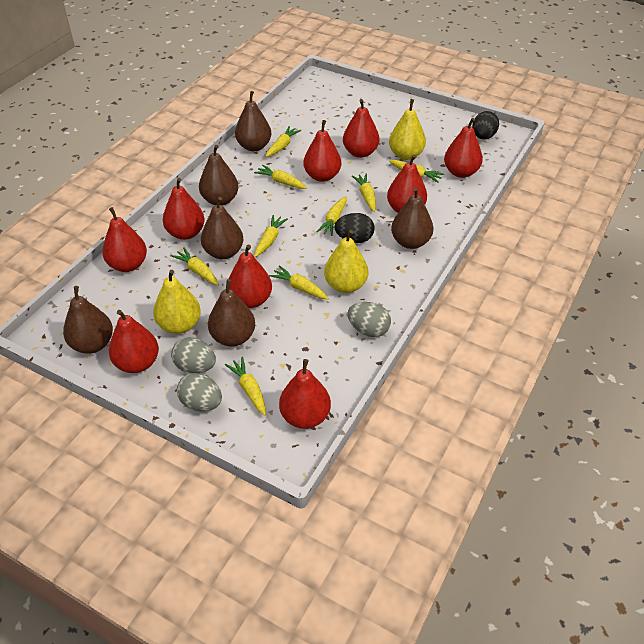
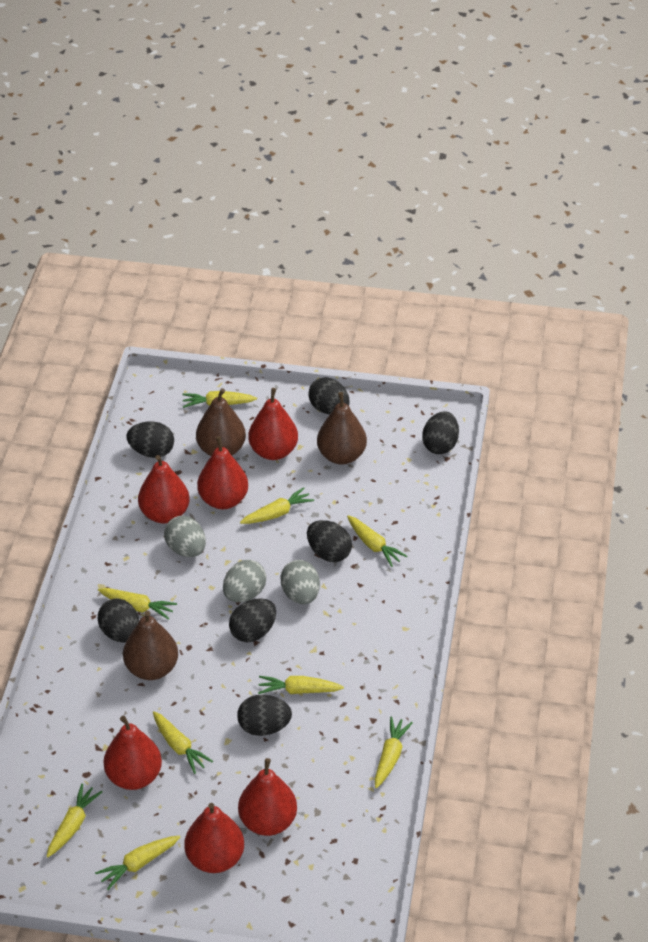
black egg: [334,213,374,243] [472,111,499,139] = 2 -> [98,598,139,643] [126,422,174,458] [229,598,276,642] [237,695,292,736] [307,520,352,562] [308,377,349,414] [422,411,459,454] = 7
brown pear: [63,286,113,354] [199,145,239,206] [201,197,243,259] [208,279,255,346] [235,91,271,151] [391,187,433,249] = 6 -> [123,611,178,680] [196,388,246,456] [317,392,367,464] = 3
red pear: [102,207,147,272] [109,310,159,373] [163,178,205,240] [229,245,272,308] [279,359,331,429] [303,120,341,182] [343,99,380,158] [387,155,427,213] [444,118,483,178] = 9 -> [104,716,162,790] [138,455,189,524] [184,803,244,873] [197,436,248,509] [238,758,297,836] [248,388,298,460] = 6
yellow pear: [153,270,201,334] [324,230,368,293] [389,99,426,160] = 3 -> none = 0

